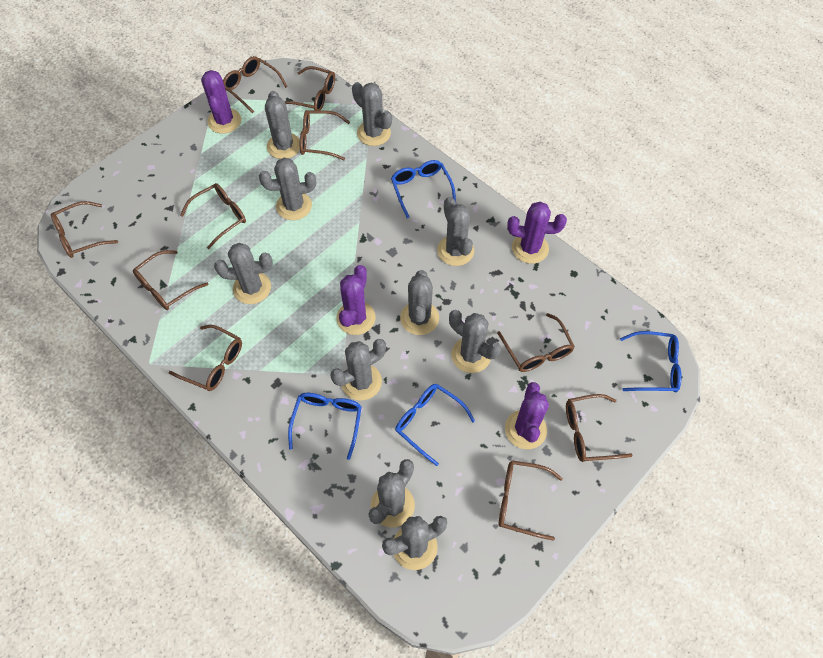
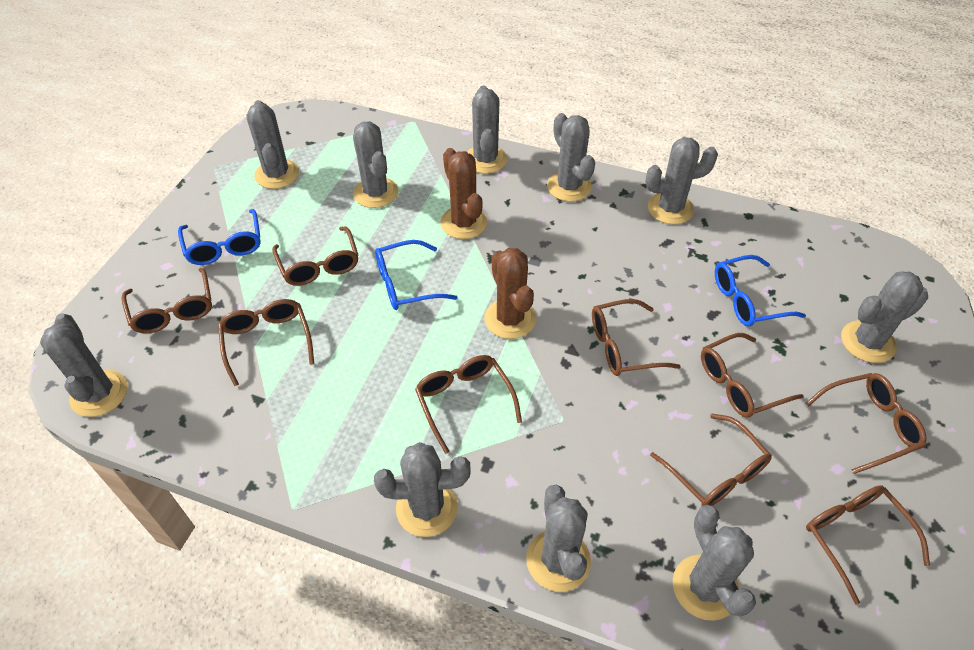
blue glasses: [288,393,362,460] [391,160,456,218] [395,384,475,466] [620,331,682,393] = 4 -> [178,209,261,265] [375,240,458,310] [715,255,806,327] = 3
brown cactus: none = 0 -> [441,148,487,239] [484,248,536,339] = 2
brown glasses: [51,201,118,258] [133,250,209,310] [169,325,242,391] [180,183,246,249] [223,56,288,113] [285,66,335,111] [300,110,350,160] [497,313,575,372] [499,460,563,541] [566,394,633,462] = 10 -> [122,268,212,334] [218,299,314,386] [272,226,358,286] [415,355,522,454] [592,299,681,376] [650,414,772,506] [701,333,804,418] [805,373,926,474] [806,485,930,604] = 9
purple cactus: [201,70,241,134] [337,265,376,335] [505,382,549,449] [507,201,567,264] = 4 -> none = 0

